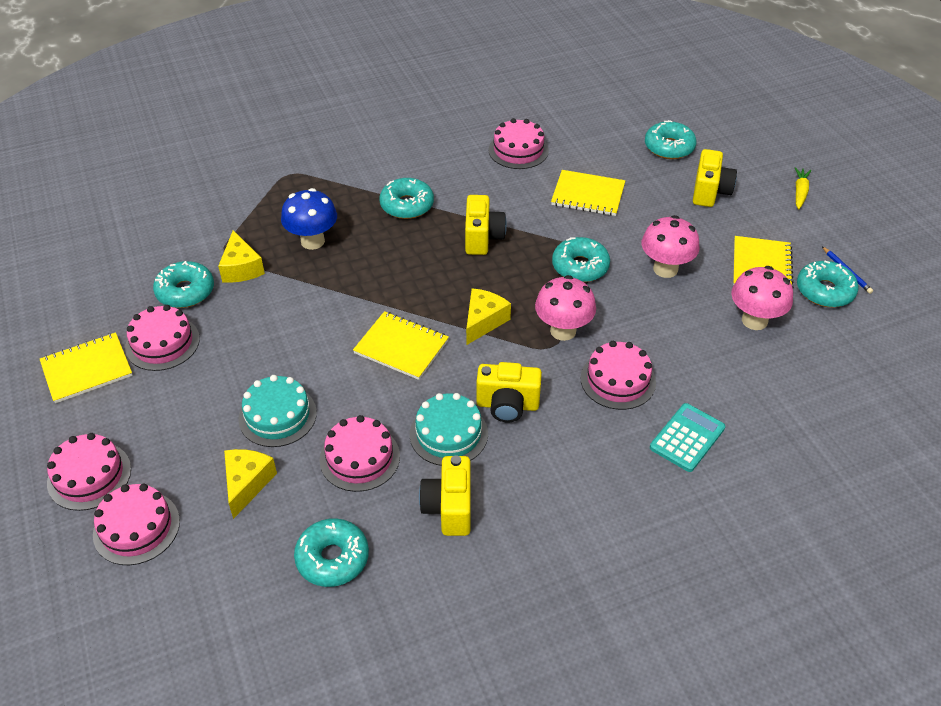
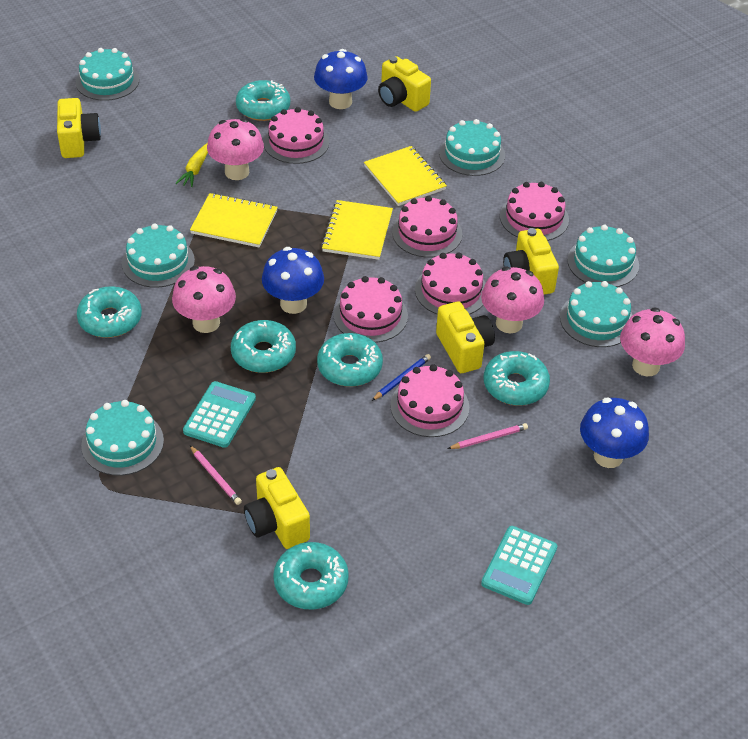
blue mushroom: [281,188,337,250] = 1 -> [262,247,324,314] [314,49,368,109] [580,398,649,468] = 3
pink mushroom: [535,275,596,341] [642,215,700,278] [731,266,793,330] = 3 -> [172,266,236,333] [207,118,264,180] [481,267,544,333] [620,308,685,376] = 4
pink pencil: none = 0 -> [190,446,242,505] [447,423,528,449] = 2
turquoise cake: [238,375,317,447] [410,393,488,466] = 2 -> [76,48,139,101] [81,400,164,476] [122,224,195,288] [439,119,505,176] [560,281,632,347] [567,225,639,287] = 6
turquoise calculator: [650,403,725,472] = 1 -> [183,381,256,448] [481,526,557,605] = 2
yellow camera: [419,455,471,536] [465,195,507,255] [476,362,542,422] [693,149,737,207] = 4 -> [57,98,101,158] [244,467,310,549] [378,56,431,112] [436,301,495,373] [503,228,559,295] = 5
yellow cheese: [218,230,265,283] [224,449,277,519] [466,288,511,345] = 3 -> none = 0
yellow notebook: [40,332,133,403] [353,311,449,380] [551,170,625,216] [733,236,794,288] = 4 -> [190,193,278,247] [321,200,393,260] [364,146,447,206] = 3

